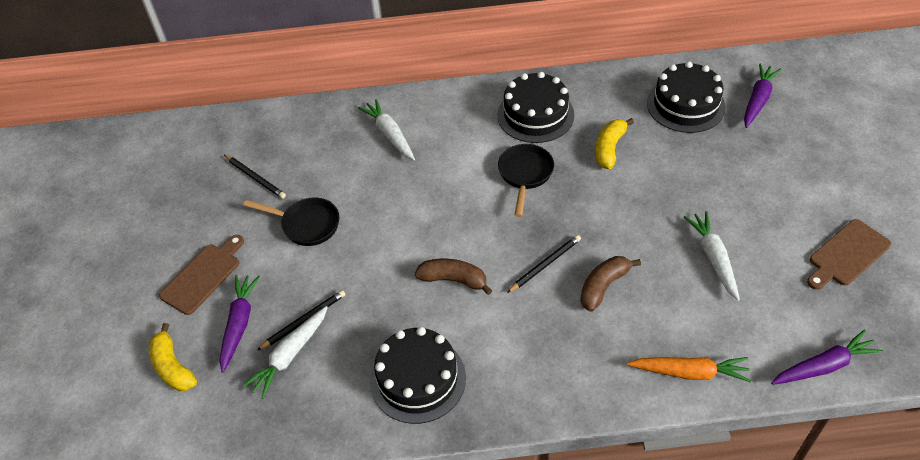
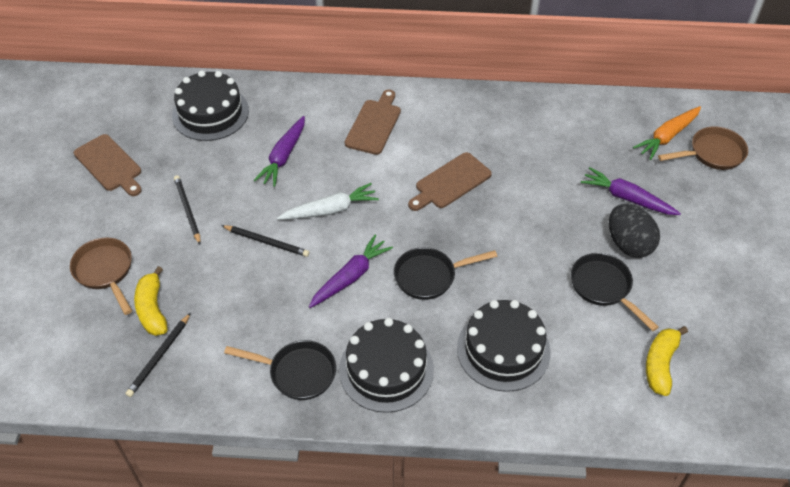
black egg: none = 0 -> [609,204,660,258] = 1
black pan: [243,198,339,246] [498,144,554,217] = 2 -> [224,340,336,400] [394,247,498,300] [571,253,659,331] = 3
brown banana: [415,259,492,295] [580,256,641,312] = 2 -> none = 0
brown cutting board: [159,235,244,315] [807,219,891,290] = 2 -> [74,134,142,196] [345,90,401,155] [408,152,492,211] = 3
brown pan: none = 0 -> [70,238,132,315] [658,126,748,170] = 2
white carrot: [242,306,328,399] [358,99,415,160] [684,211,740,301] = 3 -> [277,183,379,220] = 1

